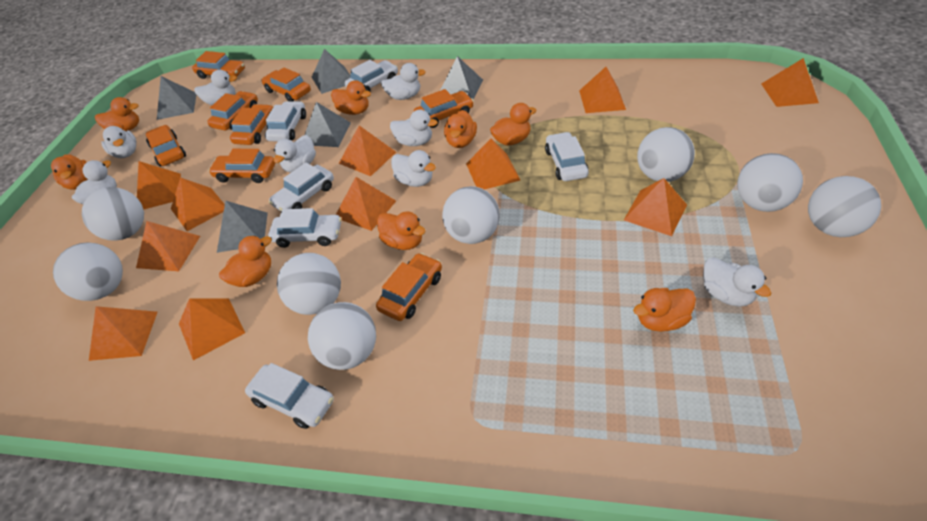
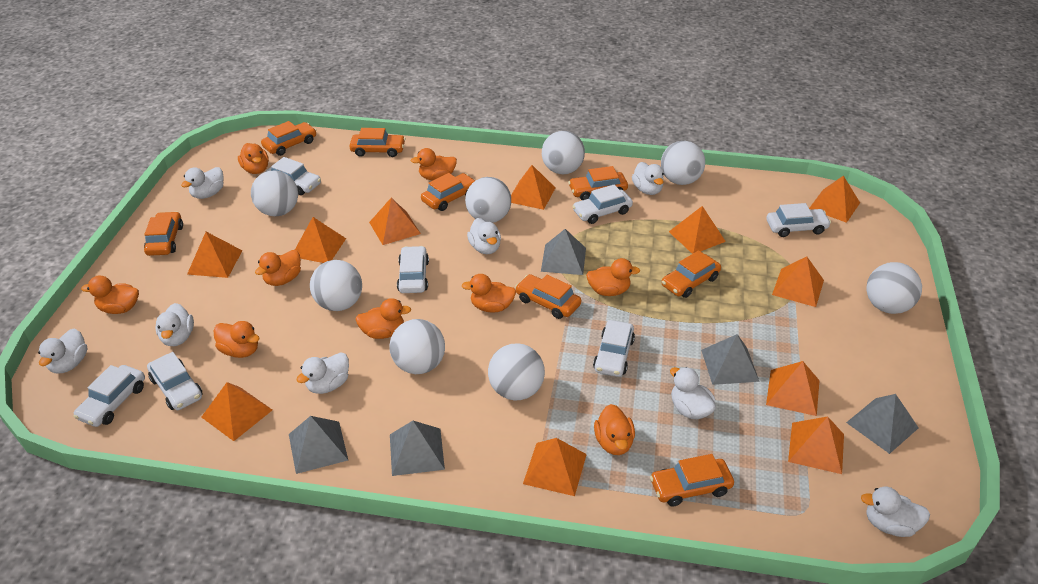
orange duck: [51,154,88,189] [95,97,139,132] [219,236,272,287] [331,80,371,115] [377,211,425,250] [444,110,477,148] [490,103,537,146] [633,288,696,332] = 8 -> [81,275,139,314] [214,321,260,358] [238,143,269,174] [255,250,301,286] [356,298,411,339] [411,148,457,181] [462,274,516,313] [586,258,640,296] [594,404,635,455] = 9
white car: [245,363,334,429] [265,101,306,141] [268,208,342,248] [269,162,334,211] [345,60,398,92] [545,132,589,181] = 6 -> [74,365,145,427] [147,352,203,410] [265,157,321,195] [397,246,429,293] [572,185,633,224] [593,320,635,377] [766,203,831,237] = 7

